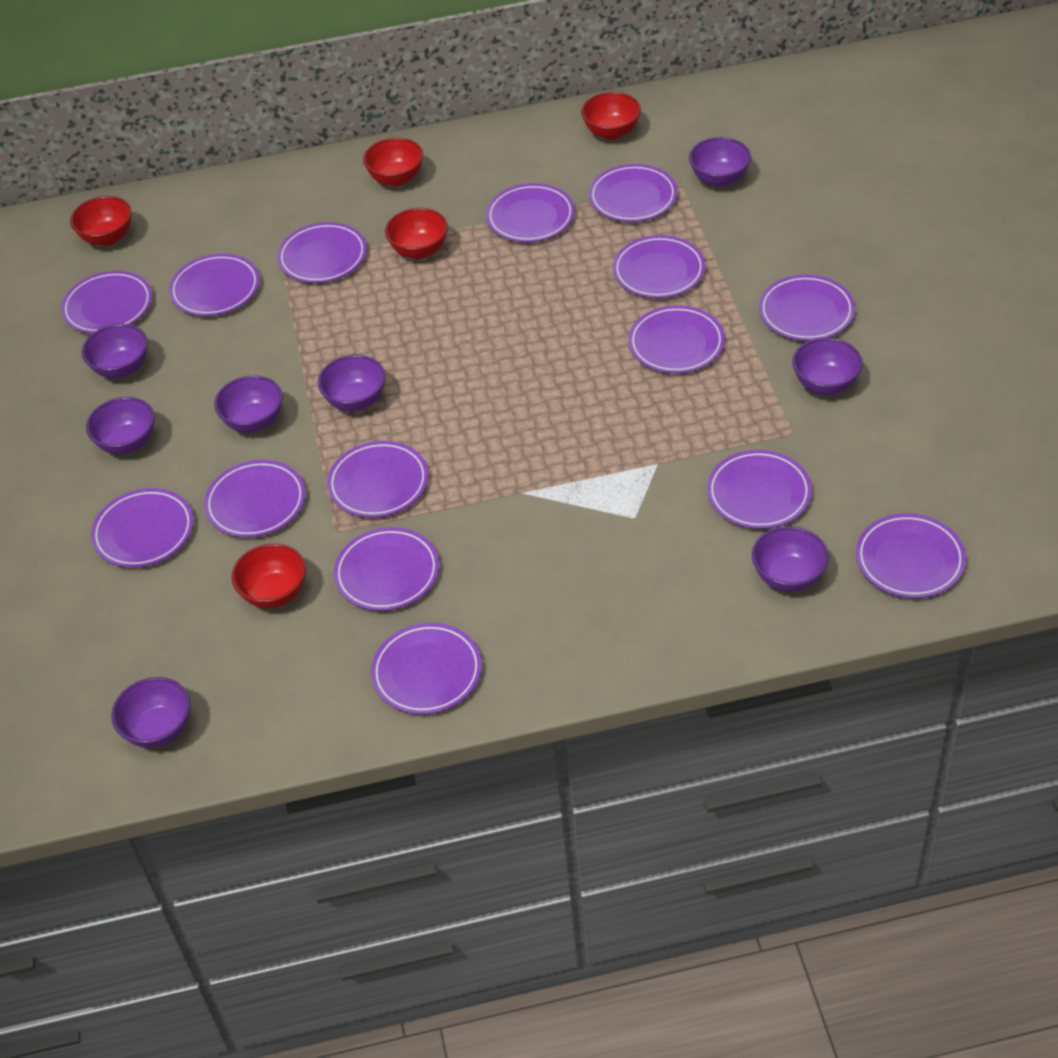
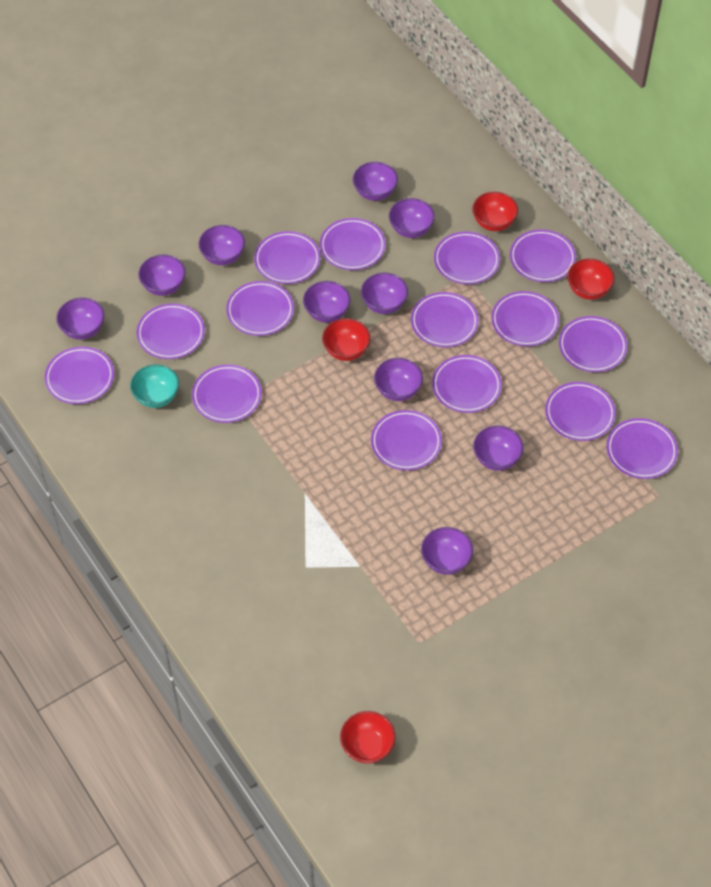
purple bowl: [82,324,148,378] [86,397,155,455] [111,677,191,748] [214,376,283,433] [318,355,386,411] [689,137,751,187] [752,526,829,592] [792,338,863,395] = 8 -> [56,297,104,340] [138,254,185,296] [198,225,245,265] [303,281,351,323] [353,162,398,201] [361,273,408,314] [374,358,423,401] [389,198,435,238] [421,527,473,575] [473,425,523,471] = 10
red bowl: [70,196,132,246] [232,544,306,608] [363,138,423,186] [385,208,448,259] [581,92,641,140] = 5 -> [322,318,370,361] [340,711,396,764] [472,192,518,231] [567,258,614,300] = 4
turquoise bowl: none = 0 -> [130,364,179,408] = 1

